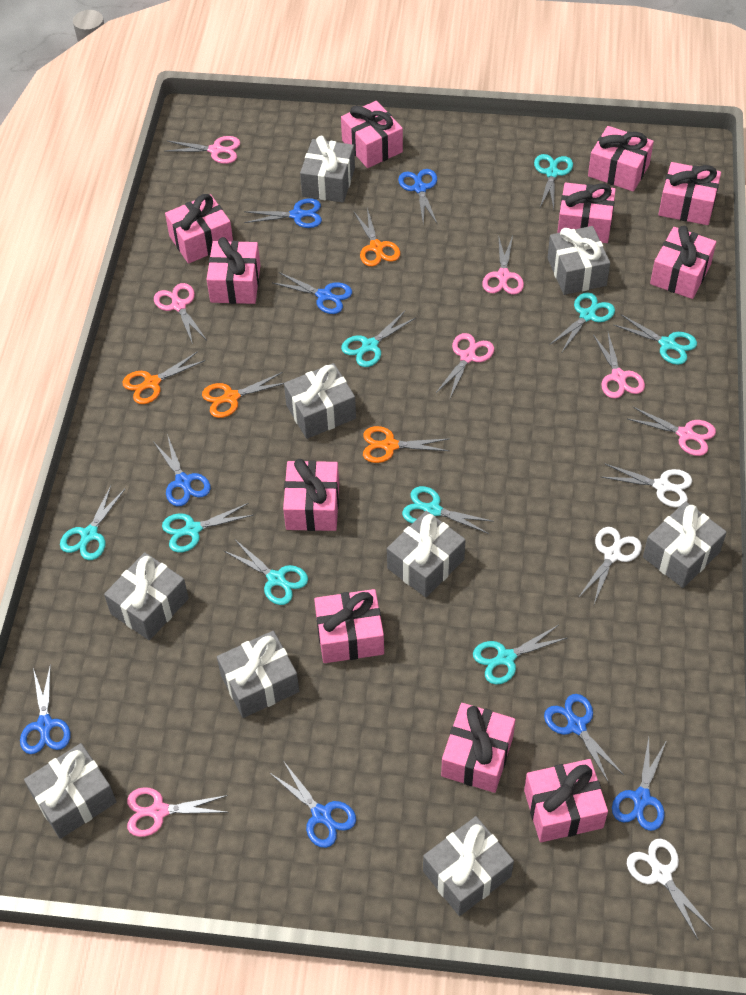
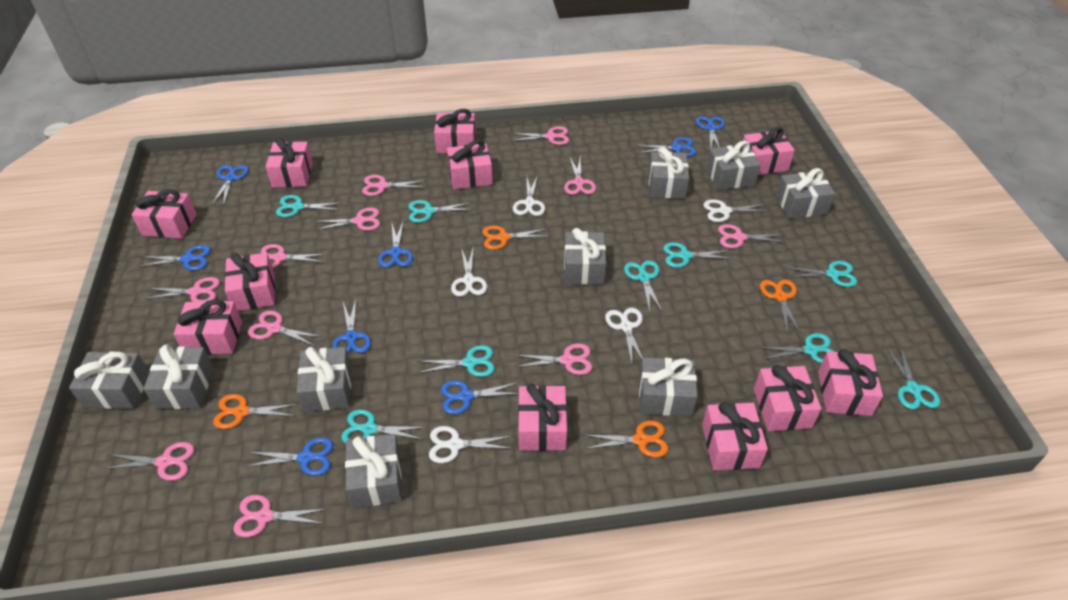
pink scissors: [127,787,228,837] [154,283,206,344] [166,136,240,164] [436,333,494,398] [482,235,524,295] [593,333,645,399] [628,407,716,456] = 7 -> [103,442,194,481] [144,277,220,302] [233,495,327,537] [248,310,322,346] [261,244,327,268] [314,207,380,231] [362,175,425,196] [511,126,569,145] [516,343,592,375] [564,155,596,195] [718,224,785,248] = 11
white scissors: [578,527,642,604] [601,463,692,507] [627,839,714,939] = 3 -> [429,426,513,463] [451,246,487,296] [513,175,545,216] [605,308,643,364] [703,199,767,222] = 5

